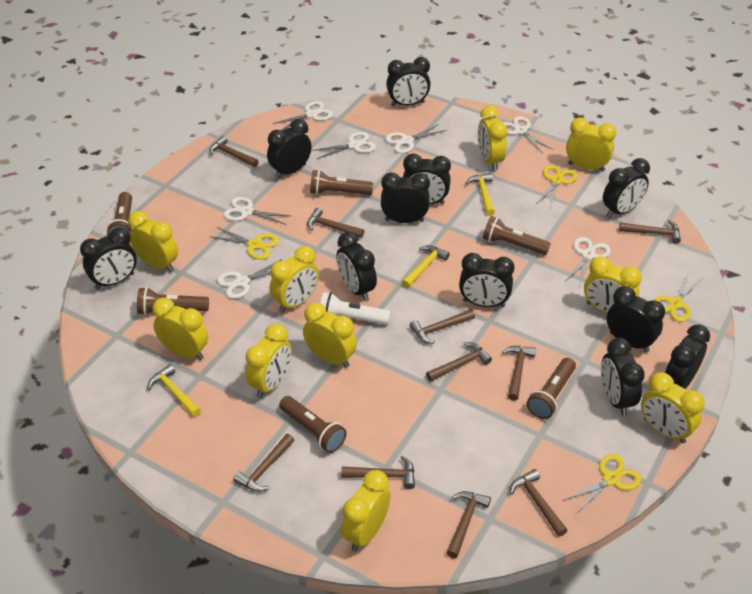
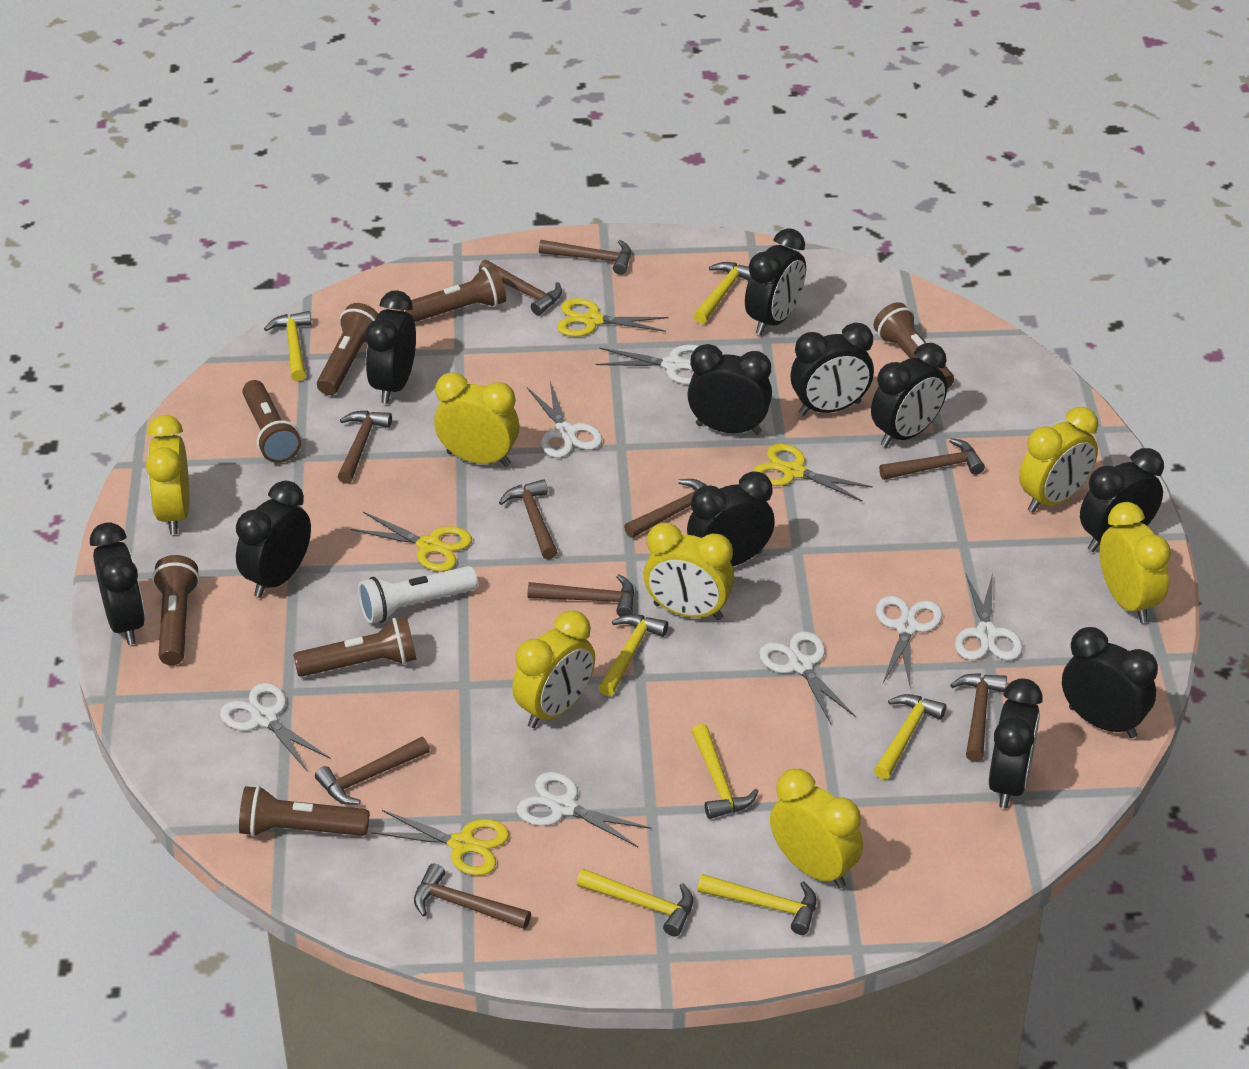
brown flashlight: [107,192,133,236] [137,287,209,315] [279,396,347,453] [310,170,373,195] [483,216,551,255] [527,358,576,419] = 6 -> [152,555,200,665] [239,786,369,837] [242,380,301,463] [293,617,417,677] [317,303,378,395] [401,266,506,322] [874,302,954,389] = 7
yellow clock: [128,211,178,272] [152,298,208,360] [246,323,292,398] [270,246,319,313] [303,303,357,368] [341,470,391,551] [478,106,507,171] [566,118,616,172] [584,256,642,314] [641,372,705,443] = 10 -> [146,415,190,534] [434,372,519,467] [512,610,595,728] [643,523,734,620] [770,769,863,889] [1019,407,1098,513] [1100,502,1171,623] = 7
yellow hammer: [148,364,201,417] [402,245,450,288] [466,173,495,216] = 3 -> [264,311,312,381] [577,869,693,937] [599,614,668,696] [692,724,759,819] [693,262,751,324] [697,874,816,935] [874,694,946,780] = 7

